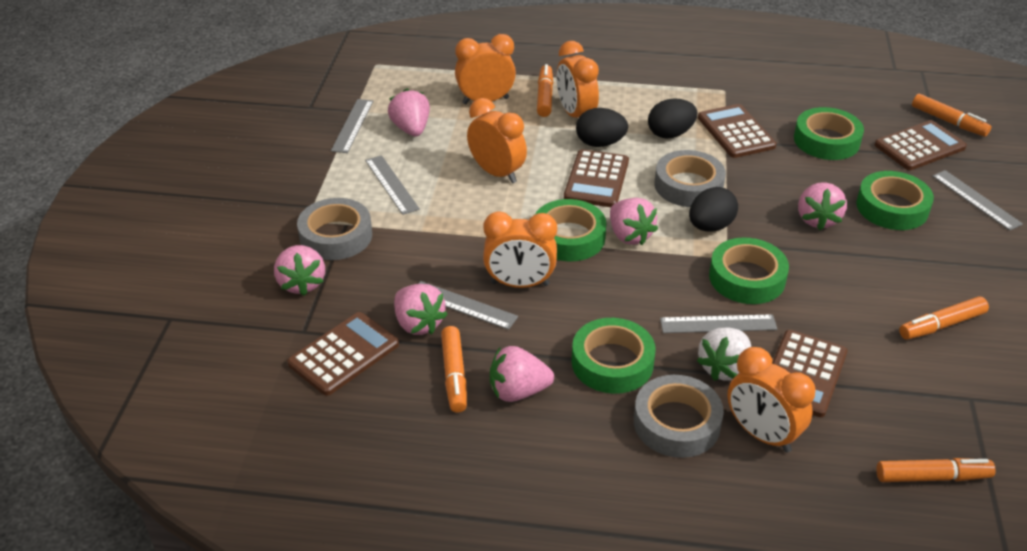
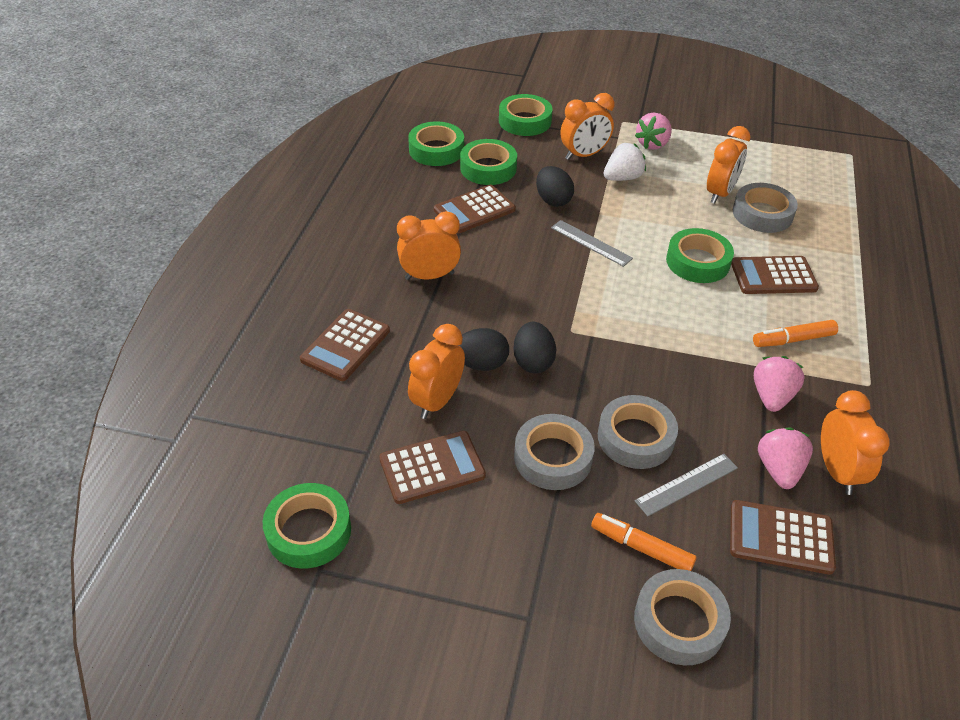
grey ruler: [331,99,373,153] [365,155,420,215] [418,281,518,330] [660,314,777,333] [932,170,1023,231] = 5 -> [551,220,633,267] [634,454,738,517] = 2
grey tape: [297,198,372,260] [634,375,724,458] [655,150,726,207] = 3 -> [514,414,595,490] [598,395,678,469] [634,569,731,666] [733,183,798,233] = 4
orange marker: [441,326,467,413] [537,64,553,117] [876,458,996,482] [899,296,989,340] [912,94,991,137] = 5 -> [591,513,697,571] [753,320,838,347] = 2
pink strawberry: [274,245,325,296] [388,88,430,136] [394,284,448,335] [490,346,554,402] [610,198,658,245] [798,182,847,230] = 6 -> [635,113,672,150] [754,356,804,412] [758,428,813,489] = 3

